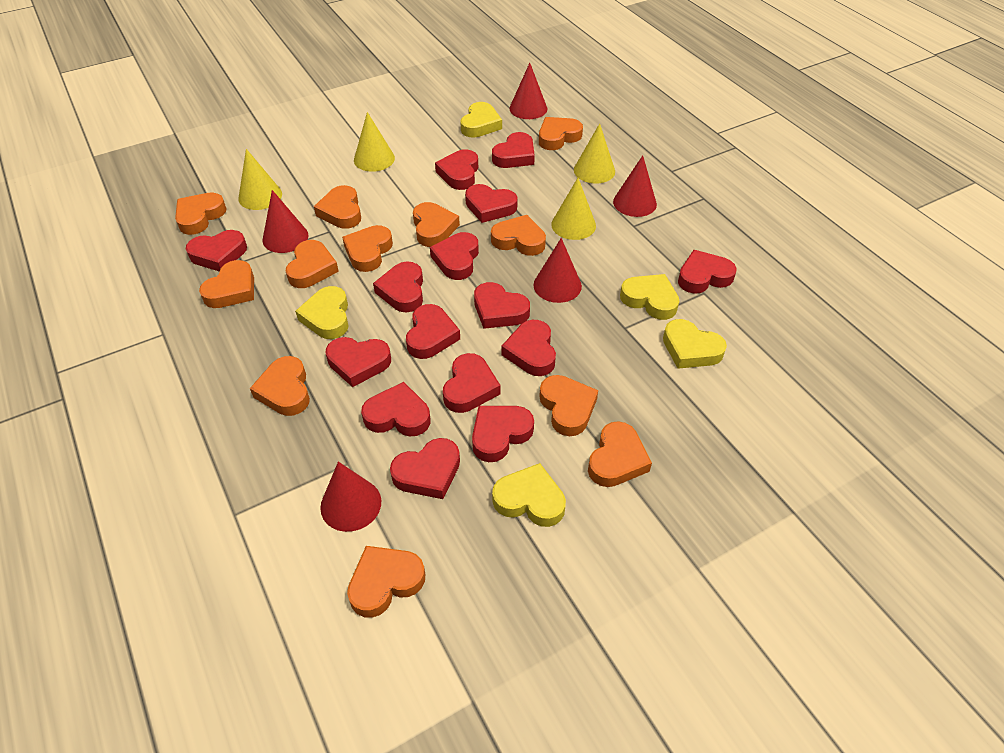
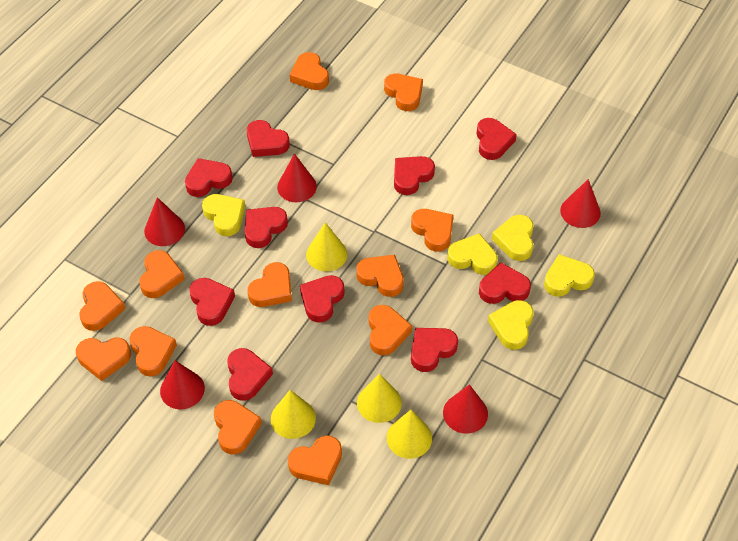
red heart: [186,230,247,272] [326,337,391,387] [361,382,430,437] [373,261,423,312] [390,438,460,499] [406,304,460,359] [430,232,479,280] [435,149,478,190] [443,353,501,413] [465,184,518,223] [472,406,534,462] [474,282,530,329] [492,132,535,168] [501,320,556,376] [678,250,737,294] = 15 -> [185,158,233,197] [189,278,235,326] [227,348,273,401] [245,207,288,248] [247,120,290,157] [300,275,344,323] [394,156,435,195] [411,328,458,372] [476,118,517,160] [479,262,531,304] = 10

